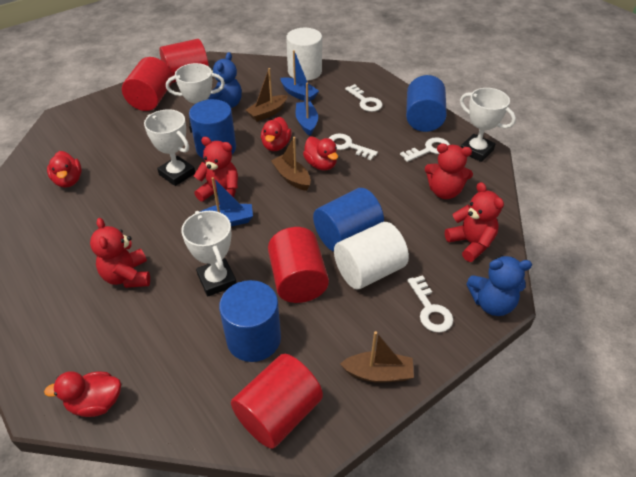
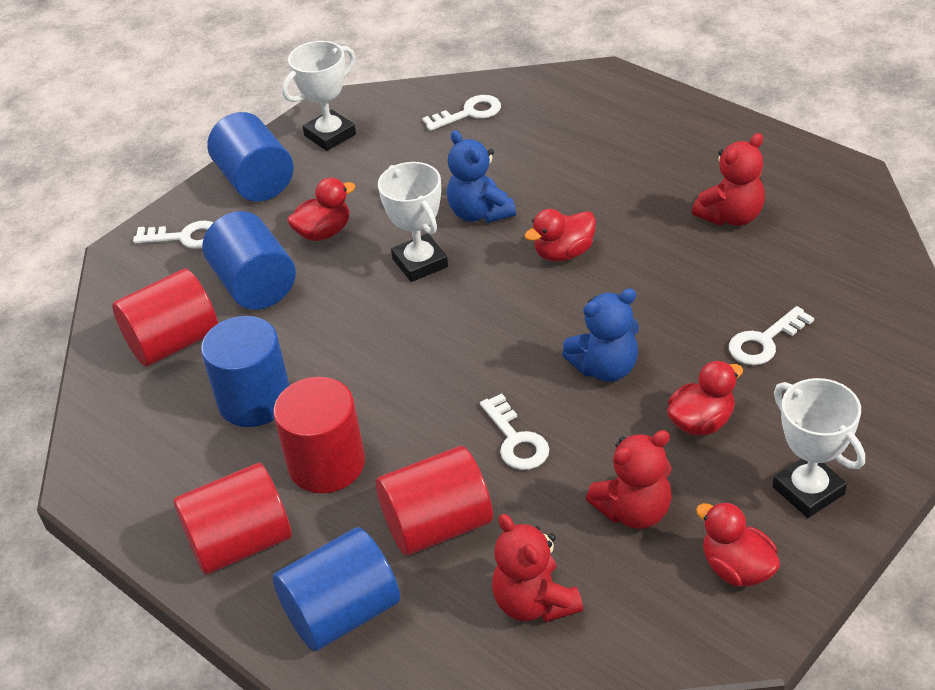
blue boat: [200,177,253,226] [281,50,319,102] [295,83,318,136] = 3 -> none = 0
brown boat: [246,68,288,122] [271,137,311,191] [340,331,414,383] = 3 -> none = 0
red teddy bear: [90,218,150,288] [194,137,238,205] [425,144,473,199] [445,182,504,262] = 4 -> [492,514,583,622] [586,430,672,529] [692,133,765,226] = 3
white cylinder: [286,28,322,81] [334,222,409,289] = 2 -> none = 0
white trophy: [144,109,195,186] [166,63,225,133] [181,211,237,297] [460,88,516,162] = 4 -> [282,41,356,151] [378,162,448,282] [773,378,865,518] = 3

